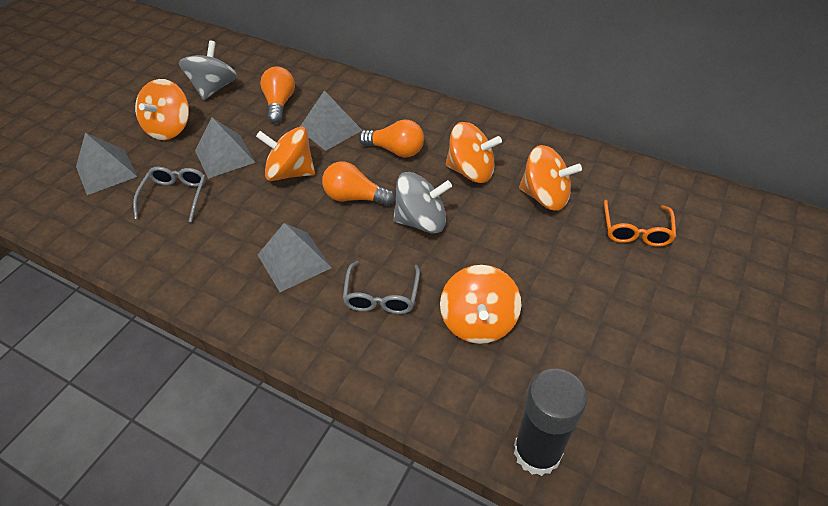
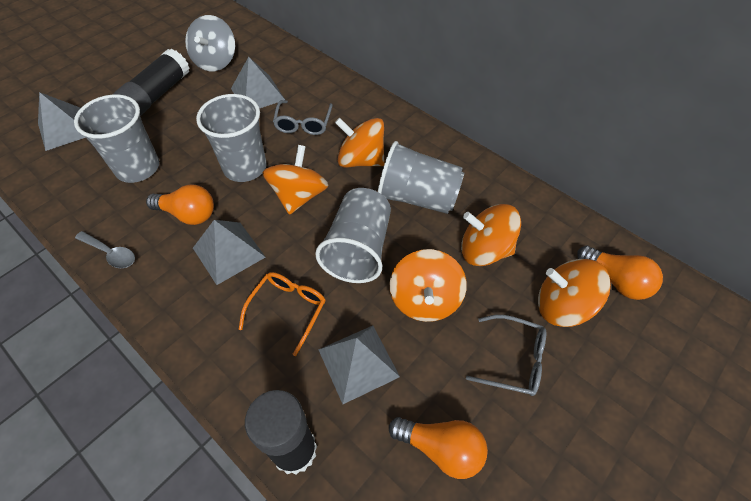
black glue stick: [514,369,587,476] = 1 -> [113,49,189,116] [245,390,317,475] = 2
grey cup: none = 0 -> [74,95,159,183] [196,94,267,182] [315,188,391,283] [378,141,464,214] = 4
grey spinning top: [179,40,237,100] [393,172,452,233] = 2 -> [185,15,235,71] = 1
grey spoon: none = 0 -> [75,231,135,268] = 1

